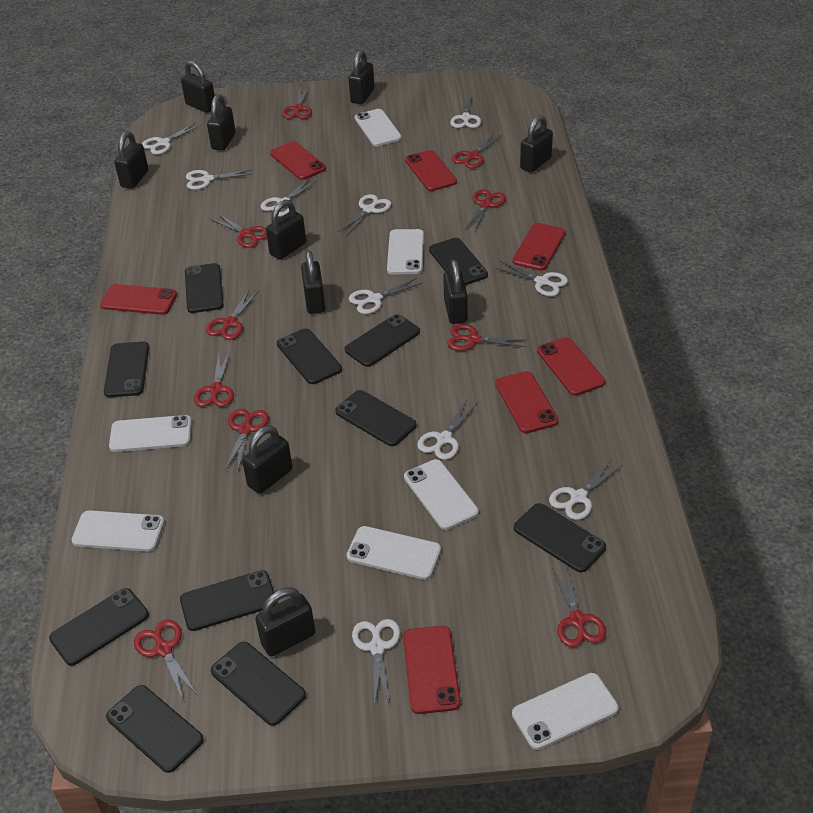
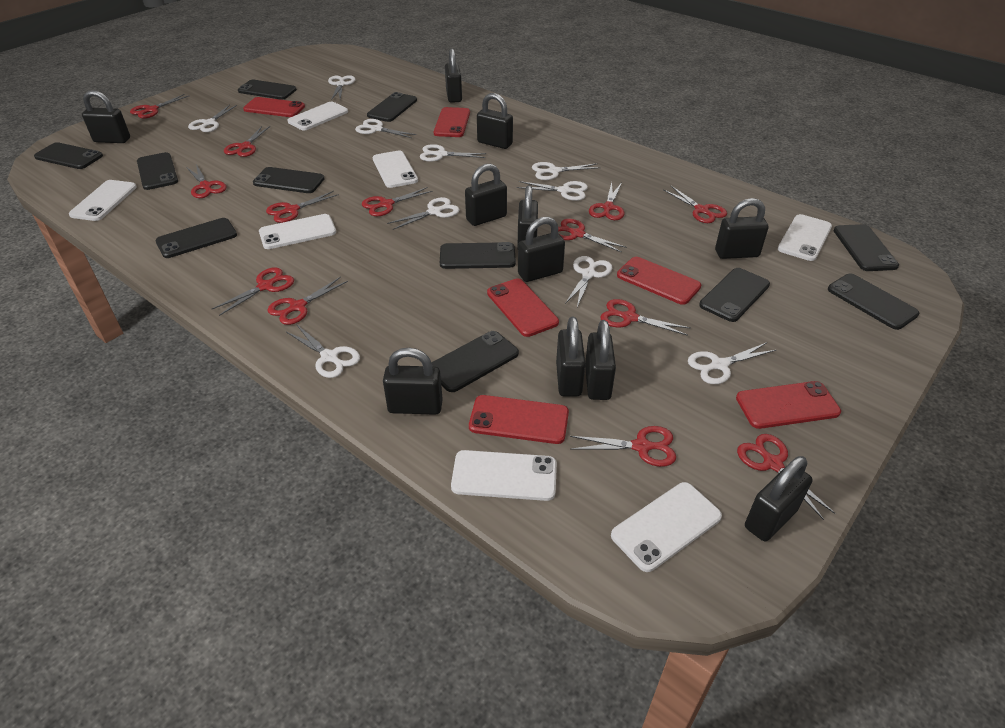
black padlock: [114,131,149,189] [181,61,215,113] [207,94,236,151] [242,425,292,494] [255,588,315,657] [266,200,306,260] [301,250,325,314] [348,50,374,104] [443,259,468,324] [520,115,553,173] = 10 -> [82,90,130,143] [383,348,443,415] [445,49,462,103] [465,164,507,226] [477,93,513,149] [517,185,538,249] [518,217,565,282] [556,317,585,396] [585,320,616,400] [715,198,768,259] [745,456,813,541] = 11
red phone: [100,284,177,315] [270,141,326,180] [403,626,461,714] [405,150,457,191] [495,371,559,433] [512,223,566,271] [537,337,605,396] = 7 -> [243,97,305,117] [434,107,470,137] [469,395,569,444] [487,278,559,337] [617,257,701,305] [736,381,841,429] = 6
red scissors: [134,619,197,702] [194,352,234,407] [206,290,259,340] [209,213,267,248] [225,409,269,470] [282,86,312,119] [447,324,528,351] [452,134,502,168] [465,189,506,231] [552,566,606,647] = 10 -> [130,94,188,119] [186,164,227,198] [212,267,294,316] [224,126,270,157] [266,191,339,223] [267,277,348,325] [362,187,432,216] [558,219,627,253] [570,426,676,467] [589,182,624,220] [600,299,691,336] [663,186,727,223] [737,434,836,520] = 13

